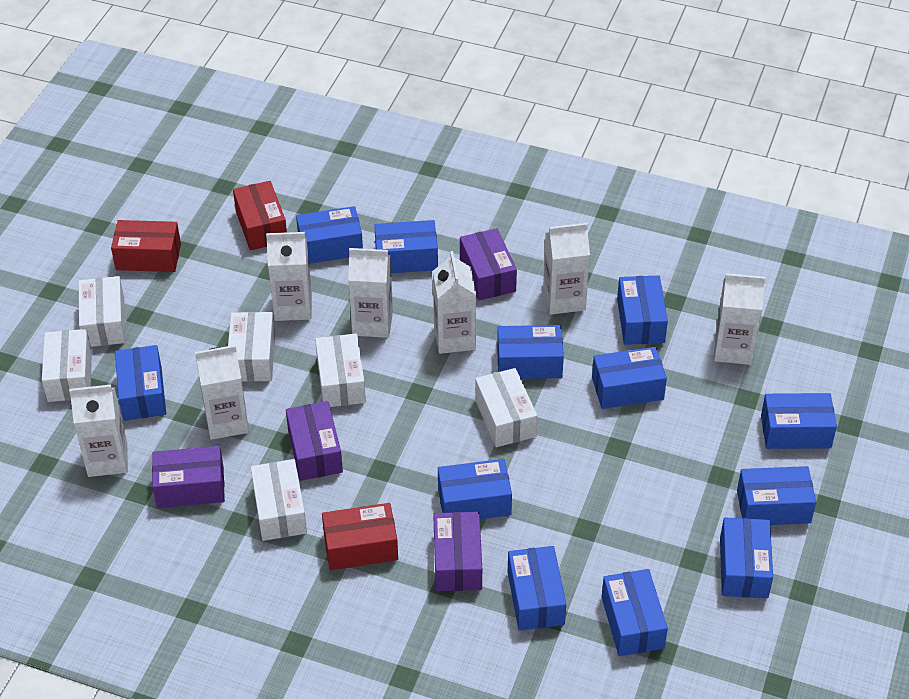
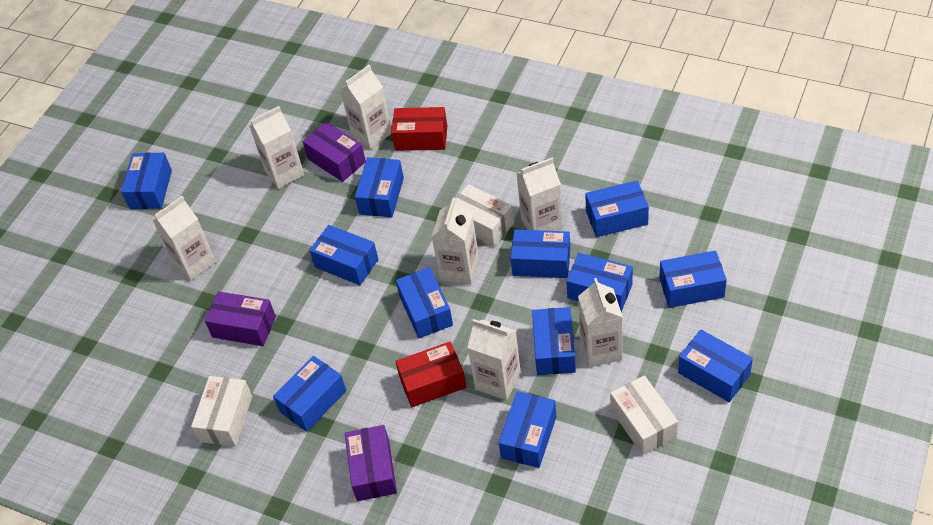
purple box: [152,446,225,508] [286,401,343,481] [433,512,482,591] [460,228,517,300] = 4 -> [205,291,276,346] [303,122,366,182] [345,425,397,501] = 3
red box: [111,220,181,272] [233,181,287,250] [322,503,398,570] = 3 -> [391,107,447,151] [395,341,466,407] = 2
white box: [42,329,92,402] [78,276,126,347] [228,312,275,382] [251,459,307,541] [315,333,366,407] [475,368,537,447] = 6 -> [191,376,252,447] [455,184,514,247] [610,375,678,455] = 3

